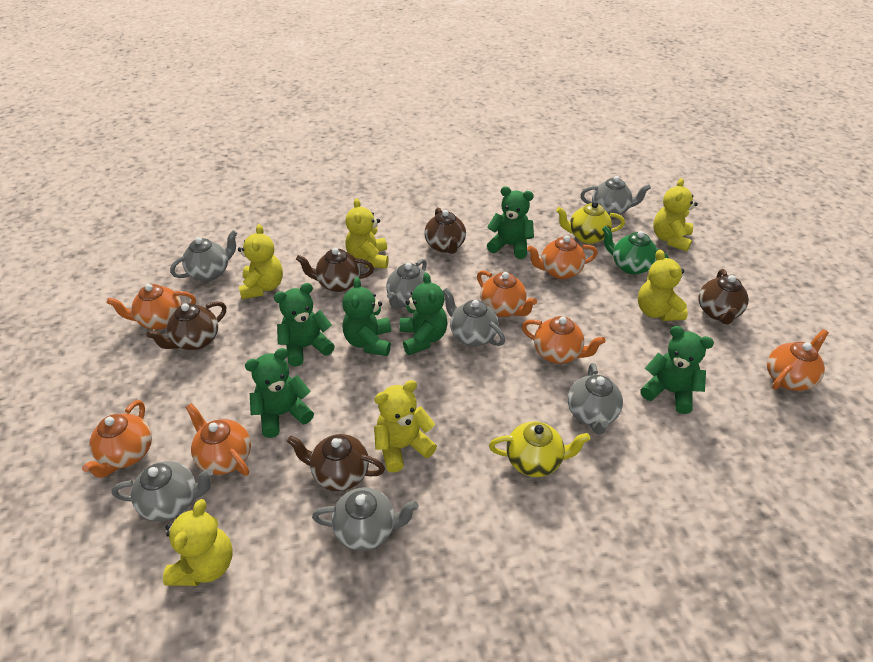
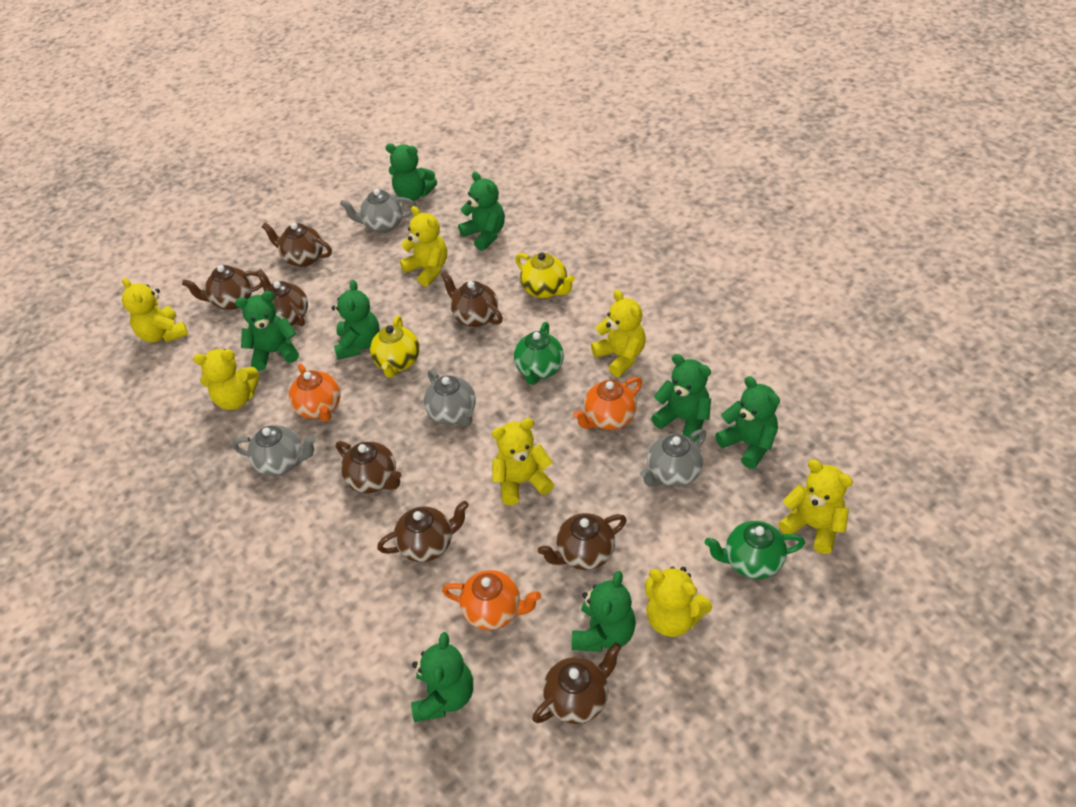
brown teapot: [146,301,226,350] [287,434,385,491] [296,248,374,292] [424,208,466,254] [698,269,749,324] = 5 -> [182,265,262,310] [257,269,308,326] [262,223,332,267] [336,441,401,493] [377,501,469,562] [441,272,503,327] [532,643,621,724] [538,513,627,570] = 8
green teapot: [602,226,669,275] = 1 -> [514,322,564,385] [705,521,805,579] = 2
green teddy bear: [245,348,314,438] [274,283,335,367] [342,277,391,356] [399,272,448,355] [487,186,534,259] [640,326,714,414] = 6 -> [235,291,299,371] [331,280,380,360] [386,143,437,201] [411,632,473,722] [458,171,505,251] [571,571,636,652] [651,354,711,442] [715,376,780,469] = 8
grey teapot: [112,461,213,521] [170,230,237,281] [312,487,418,551] [386,259,432,310] [443,288,505,346] [568,363,623,434] [580,176,651,215] = 7 -> [232,425,316,476] [340,189,416,233] [424,369,476,427] [640,429,706,487] = 4
orange teapot: [82,400,152,478] [106,284,196,330] [186,403,251,476] [477,270,537,317] [522,316,606,364] [527,235,598,279] [767,329,829,391] = 7 -> [289,363,341,422] [442,570,541,630] [573,377,642,430] = 3
yellow teddy bear: [163,499,233,586] [238,224,283,299] [345,198,388,268] [374,380,437,473] [638,250,688,321] [653,178,698,251] = 6 -> [122,278,188,343] [193,349,259,410] [400,206,447,287] [492,418,554,506] [591,290,646,377] [645,566,712,637] [778,459,853,554] = 7

